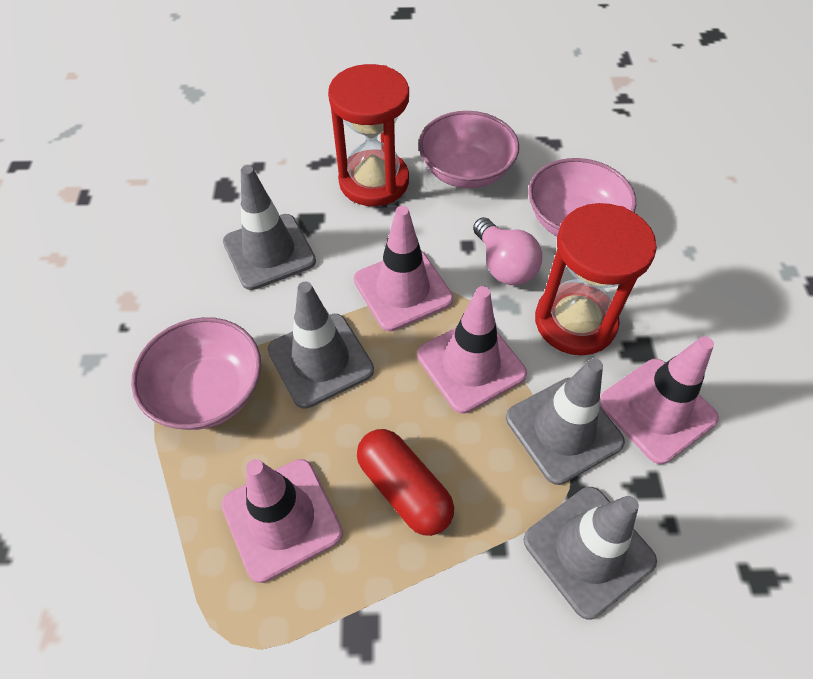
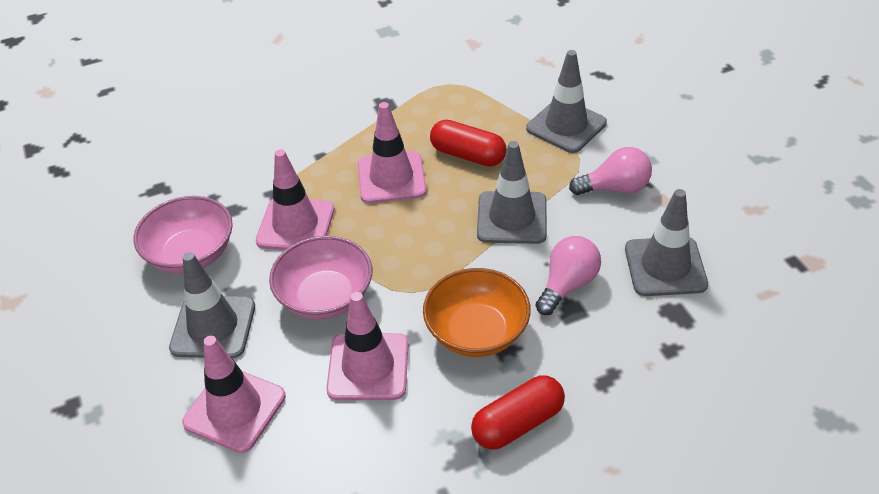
orange bowl: none = 0 -> [423,268,531,357] = 1
pink bowl: [131,317,261,430] [419,111,519,188] [528,158,636,236] = 3 -> [134,196,233,274] [269,236,372,320] = 2
pink light bulb: [473,217,542,285] = 1 -> [535,236,601,315] [569,147,652,195] = 2
red capsule: [357,429,454,536] = 1 -> [430,120,507,167] [471,375,565,450] = 2
red hourglass: [328,64,409,206] [535,203,657,356] = 2 -> none = 0

